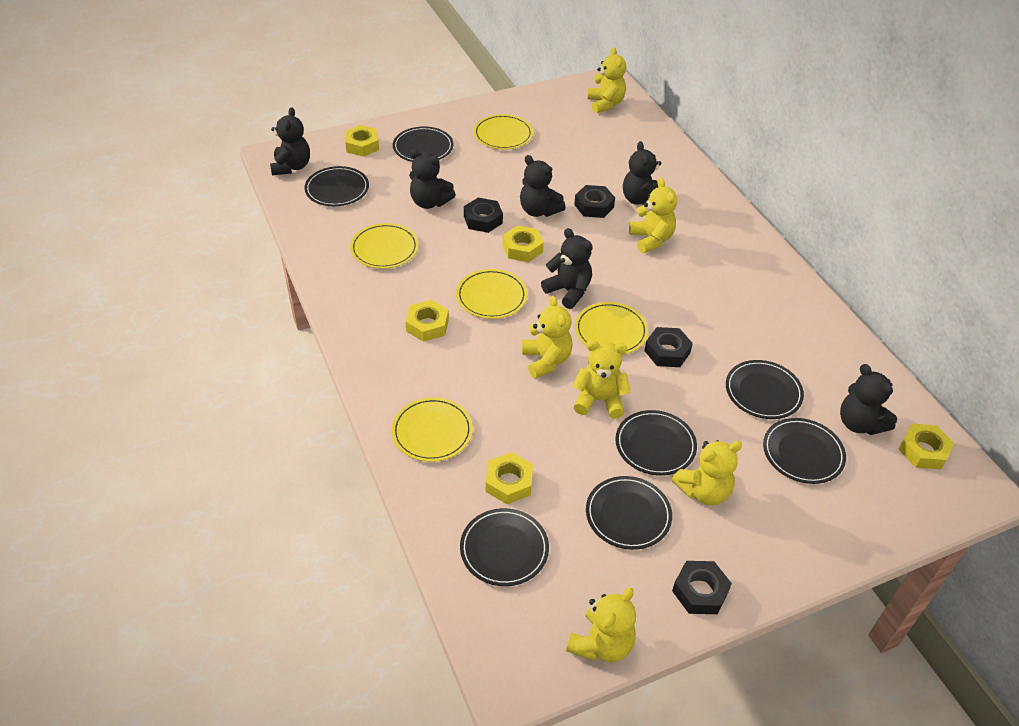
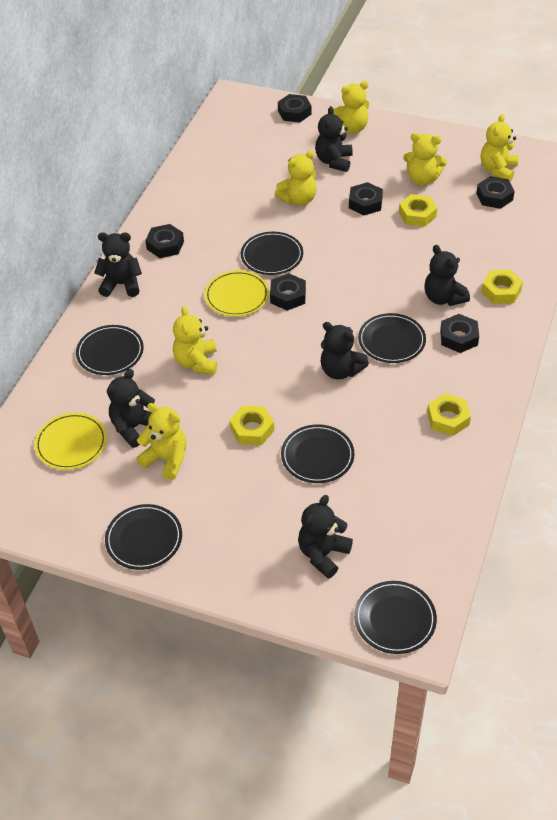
black nut: [464,198,503,233] [574,185,615,218] [644,327,693,367] [672,561,732,614] = 4 -> [145,224,184,258] [270,273,306,311] [278,94,311,122] [349,182,383,215] [440,314,479,353] [476,176,515,209] = 6
black plate: [304,166,369,206] [393,126,454,162] [460,508,549,586] [586,476,672,550] [615,410,697,476] [726,360,804,419] [763,418,846,484] = 7 -> [76,325,144,375] [105,504,182,570] [241,232,303,275] [281,424,354,483] [354,581,437,654] [358,313,426,363] = 6
yellow nut: [345,125,379,157] [405,300,449,342] [486,452,533,504] [503,225,544,262] [899,424,954,470] = 5 -> [230,406,274,445] [399,194,437,227] [427,393,471,436] [481,270,523,304] = 4
yellow plate: [350,223,419,269] [392,397,473,462] [456,269,527,319] [474,114,533,149] [575,302,648,355] = 5 -> [34,413,107,470] [205,270,269,317] = 2

